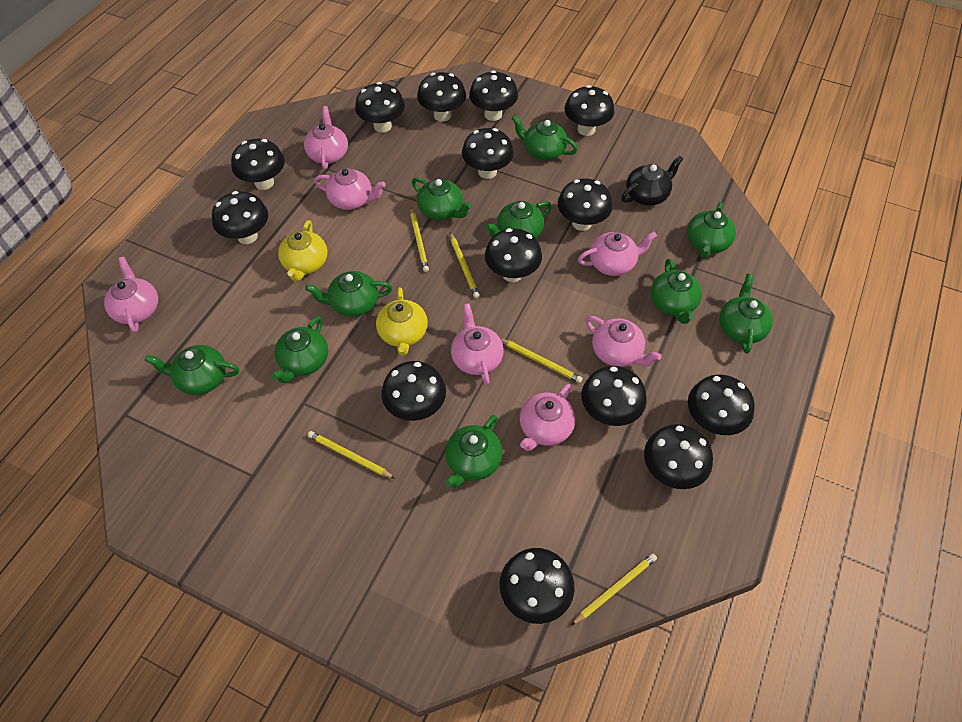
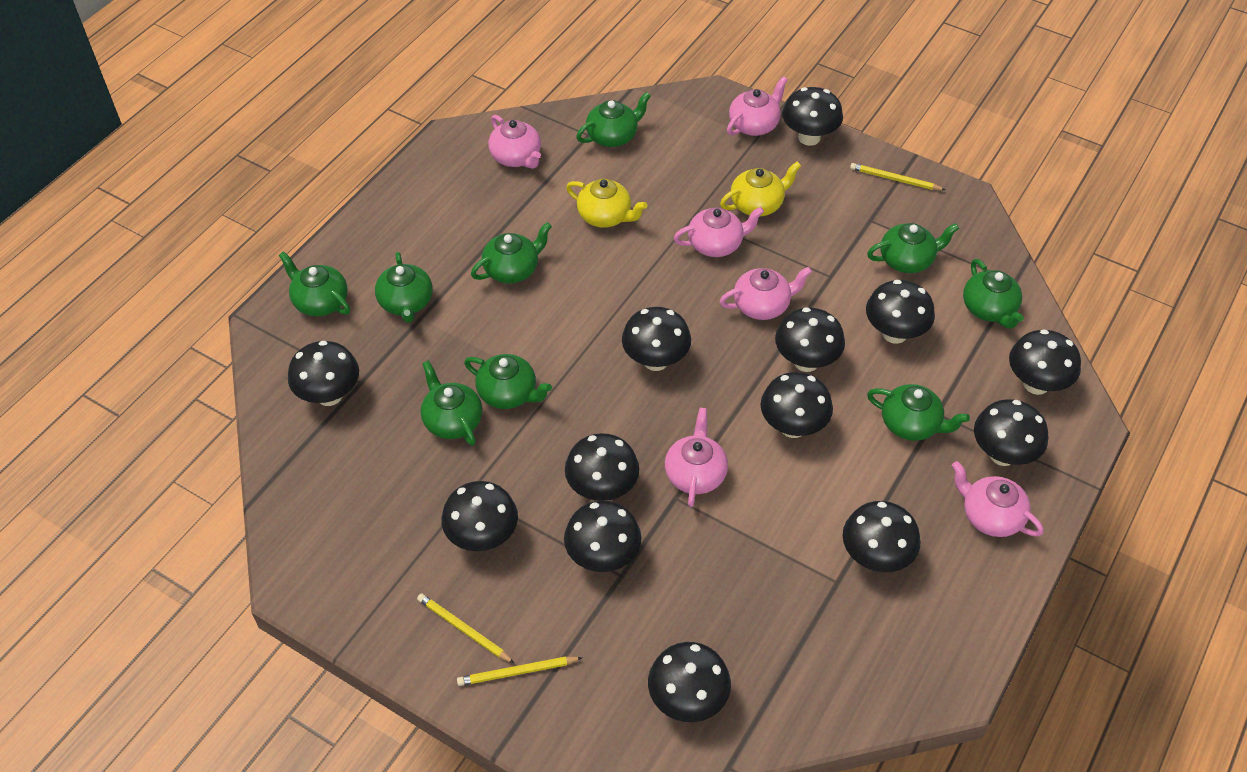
black mushroom: [212,191,268,244] [231,139,285,190] [355,82,405,133] [381,361,446,421] [417,72,466,122] [462,128,514,179] [469,70,518,121] [485,228,542,282] [500,548,574,624] [558,178,612,231] [564,85,614,136] [581,366,647,426] [644,424,713,489] [688,375,755,435] = 14 -> [288,341,359,406] [441,481,518,551] [564,500,641,572] [565,433,639,501] [622,307,691,371] [648,642,731,722] [761,372,833,438] [775,307,845,372] [782,87,843,146] [843,501,920,572] [866,280,935,344] [974,399,1048,466] [1009,329,1081,395] = 13
black teapot: [621,156,683,206] = 1 -> none = 0
green teapot: [144,345,239,395] [272,316,328,383] [305,271,392,317] [412,178,472,220] [445,415,503,488] [486,201,551,238] [512,115,578,160] [651,259,702,324] [687,202,736,258] [719,274,773,354] = 10 -> [279,251,350,317] [375,252,433,323] [421,360,482,446] [464,354,552,409] [471,222,552,283] [576,92,651,147] [867,223,959,273] [867,384,970,441] [963,259,1024,329] = 9
pink teapot: [104,257,158,333] [304,106,348,169] [314,168,385,210] [451,303,504,385] [520,384,575,451] [578,232,657,276] [585,316,662,367] = 7 -> [489,115,541,169] [665,408,728,507] [674,207,764,257] [719,267,812,320] [727,76,788,136] [952,461,1044,537] = 6
yellow pencil: [308,431,395,479] [410,207,429,272] [450,232,480,298] [500,338,583,383] [571,554,657,625] = 5 -> [417,593,514,663] [457,656,583,686] [850,163,945,190] = 3

